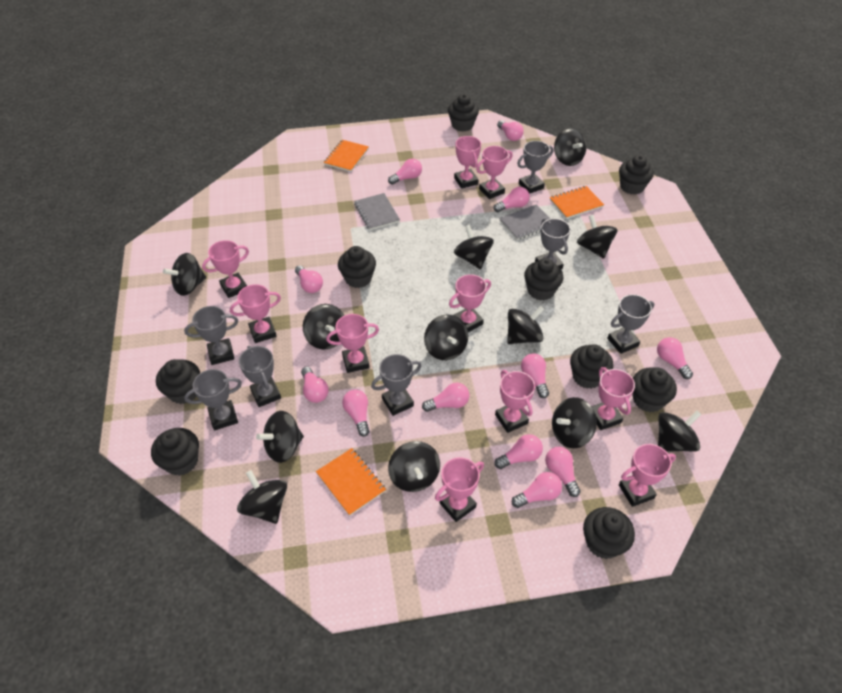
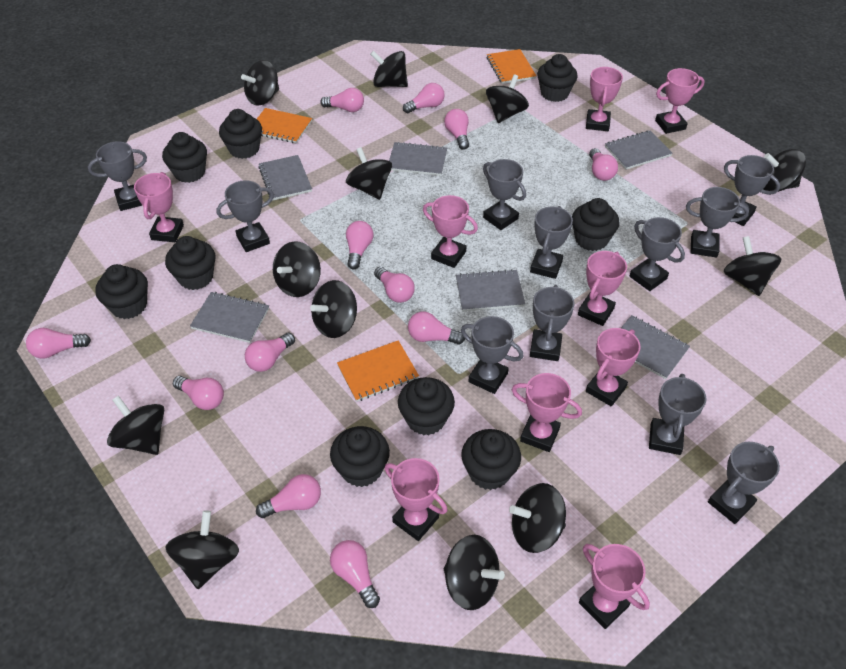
grey notebook: [354,193,400,230] [499,204,550,240] = 2 -> [190,292,269,343] [258,155,312,201] [389,142,447,176] [456,269,525,311] [605,130,673,170] [621,315,690,379] = 6
grey trophy: [184,306,238,365] [184,369,242,431] [239,345,281,407] [371,354,422,416] [517,141,553,194] [535,218,570,269] [607,294,654,354] = 7 -> [88,141,147,211] [216,180,274,252] [461,316,524,394] [483,159,526,230] [530,206,573,279] [530,285,574,361] [630,217,685,291] [649,374,707,455] [686,187,749,258] [708,442,780,524] [724,155,780,226] = 11
pink trophy: [202,240,249,298] [230,284,281,343] [326,314,379,373] [435,457,484,522] [449,274,491,332] [454,136,481,189] [476,146,513,199] [495,370,535,433] [591,367,635,430] [619,444,676,507] = 10 -> [134,172,184,242] [385,458,447,541] [423,195,478,268] [512,373,582,452] [578,251,627,326] [579,544,650,629] [586,67,623,131] [586,328,641,406] [655,68,705,134] = 9

